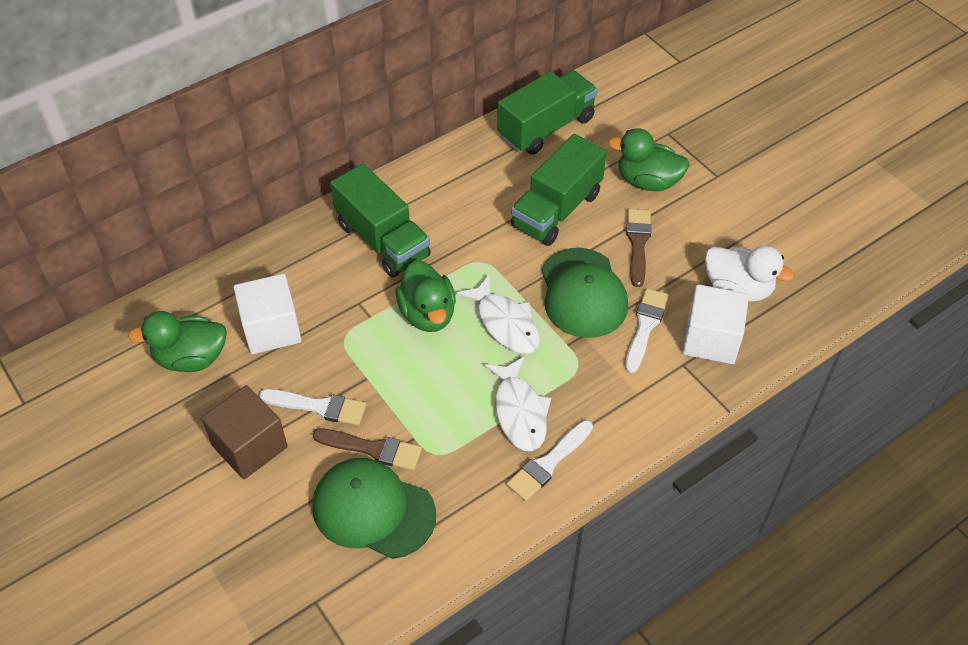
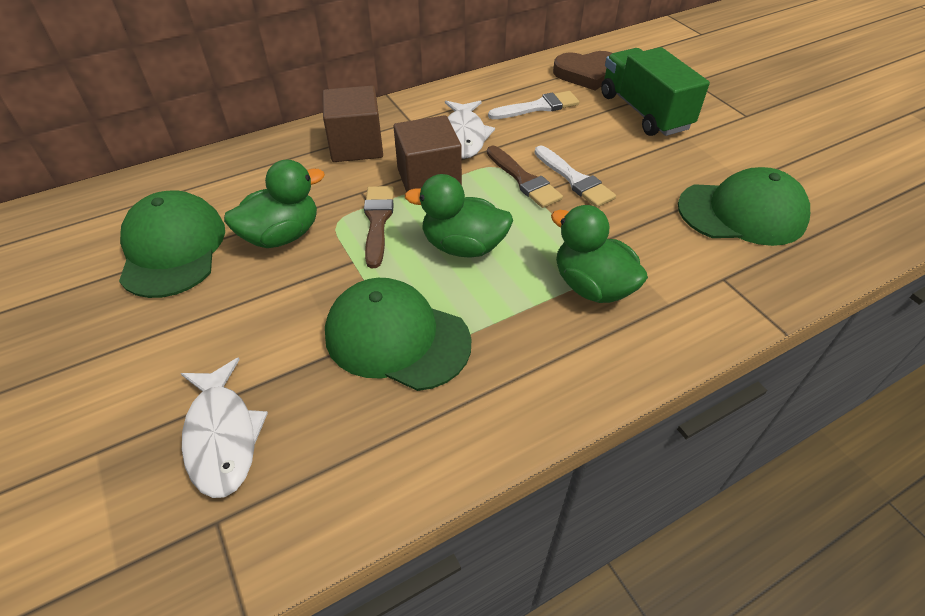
brown cube: [201,385,288,479] = 1 -> [323,86,383,162] [393,115,462,192] = 2
brown heart: none = 0 -> [553,51,612,90] = 1
green cap: [312,458,436,559] [542,248,628,338] = 2 -> [119,190,225,298] [325,278,471,391] [678,167,810,246] = 3
green truck: [330,164,431,278] [497,70,598,155] [511,134,607,246] = 3 -> [601,47,710,136] = 1
white brush: [259,389,366,425] [507,420,593,501] [625,288,669,373] = 3 -> [488,91,579,119] [534,146,616,207] = 2
white cube: [234,274,302,354] [683,285,749,364] = 2 -> none = 0
white duck: [705,246,794,302] = 1 -> none = 0

